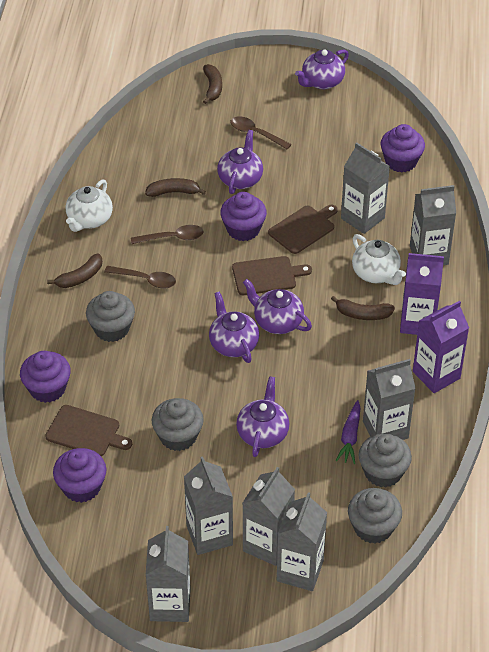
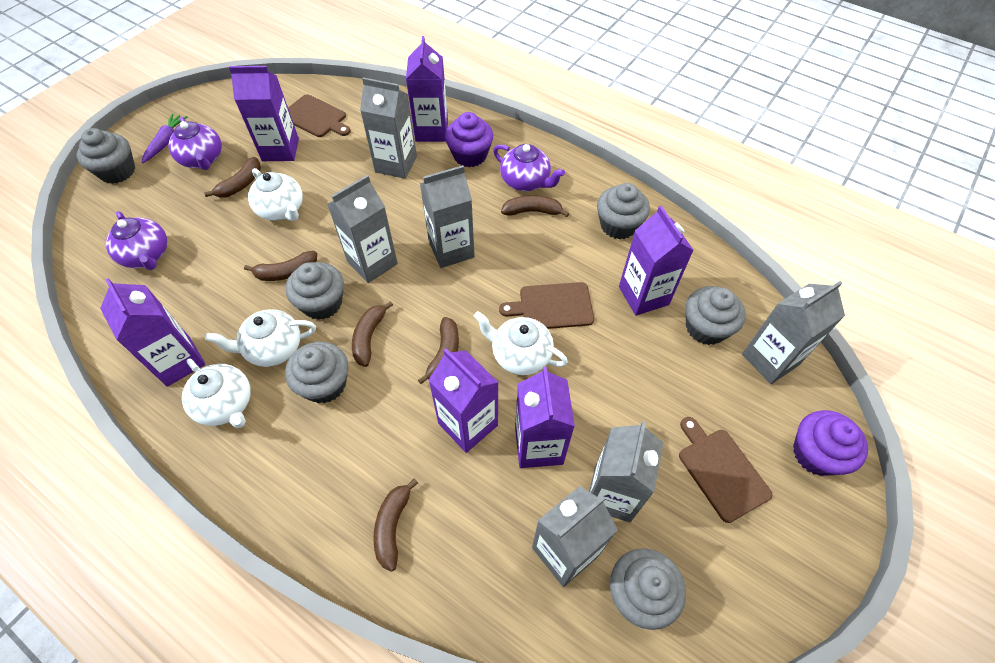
brown banana: [47,253,102,288] [145,178,206,197] [203,64,222,104] [331,296,395,320] = 4 -> [204,157,261,198] [244,251,317,281] [352,301,393,367] [373,479,418,572] [418,317,459,384] [501,195,570,217] = 6
brown spoon: [104,266,176,289] [131,225,204,244] [231,116,292,149] = 3 -> none = 0
grey carton: [146,526,191,622] [184,456,233,555] [243,467,295,566] [277,492,327,591] [341,142,390,234] [363,359,416,440] [410,185,456,265] = 7 -> [327,175,398,283] [360,77,417,179] [420,165,475,268] [532,486,618,587] [589,421,663,522] [742,281,845,384] = 6
grey cupcake: [86,291,135,342] [152,398,204,451] [348,488,402,544] [359,433,412,487] = 4 -> [77,128,135,184] [285,262,344,320] [285,342,348,404] [597,183,650,239] [610,548,686,630] [685,286,746,345] = 6
purple carton: [400,253,444,335] [413,301,469,393] = 2 -> [100,279,206,387] [229,66,299,161] [406,36,448,142] [429,349,499,453] [515,367,575,468] [619,206,694,316] = 6
purple cupcake: [20,351,71,403] [53,448,106,503] [220,192,267,241] [381,124,425,172] = 4 -> [445,112,493,167] [793,410,868,476] = 2
purple teapot: [209,291,259,363] [217,130,263,194] [236,376,289,457] [243,279,312,334] [295,49,349,89] = 5 -> [106,211,167,270] [168,117,222,170] [493,144,565,191] = 3
white teapot: [66,179,113,232] [352,234,406,285] = 2 -> [182,359,251,428] [205,309,316,367] [248,168,303,221] [474,311,568,375] = 4

